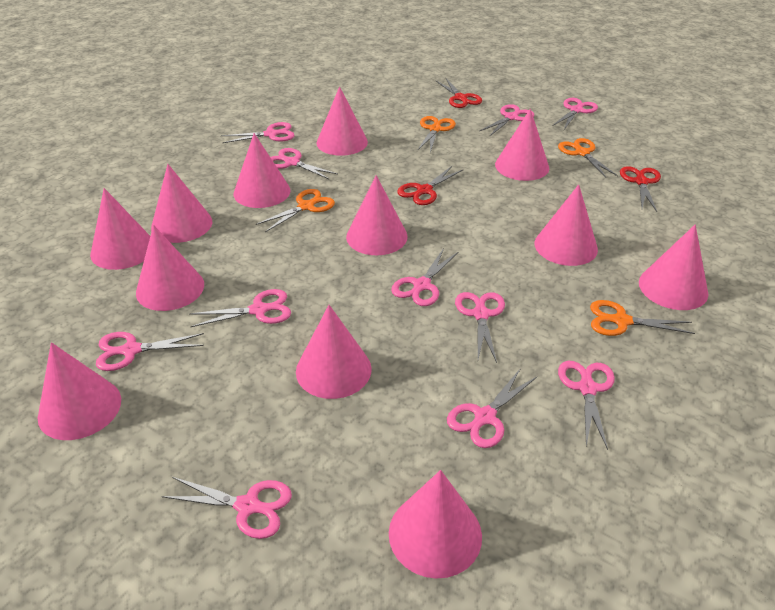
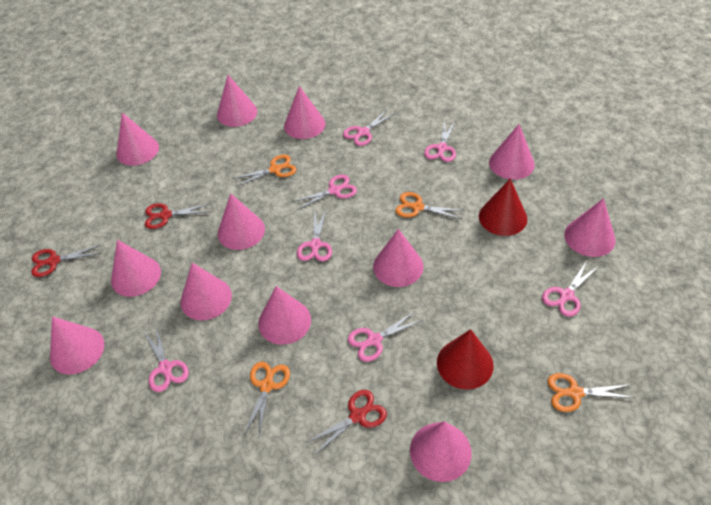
pink scissors: [96,332,204,371] [162,477,292,539] [189,289,291,327] [221,122,295,143] [270,148,338,180] [391,248,458,306] [447,368,537,448] [455,292,505,363] [480,104,534,136] [552,98,598,130] [558,361,615,450] = 11 -> [143,325,189,392] [292,174,357,210] [297,209,332,262] [343,109,395,146] [348,311,423,362] [424,120,456,162] [542,262,599,317] = 7
red cone: none = 0 -> [437,329,494,390] [479,178,527,236] = 2

